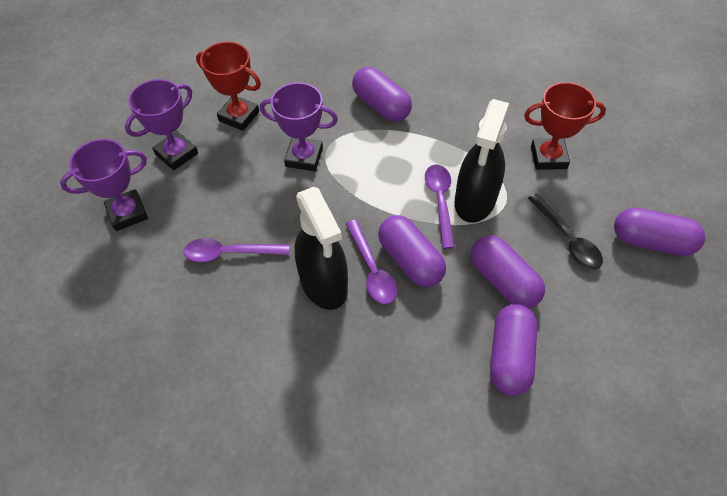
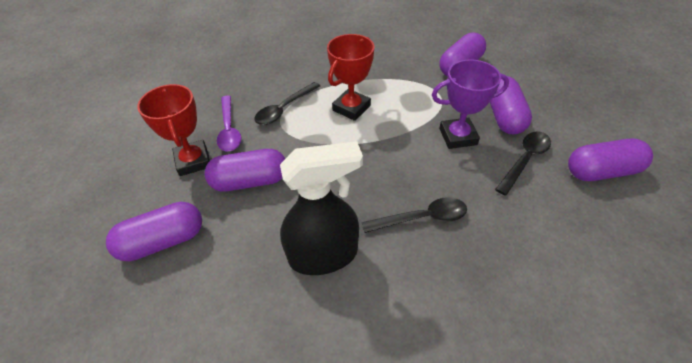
black spoon: [528,194,603,269] = 1 -> [254,82,320,125] [362,197,467,233] [495,132,551,196] = 3
black spray bottle: [295,187,348,310] [455,99,510,223] = 2 -> [280,141,363,275] = 1
purple spoon: [184,238,289,262] [346,219,397,304] [425,164,455,249] = 3 -> [217,96,241,151] = 1
purple trophy: [60,139,148,231] [125,79,198,170] [260,82,338,171] = 3 -> [432,59,509,149] = 1

